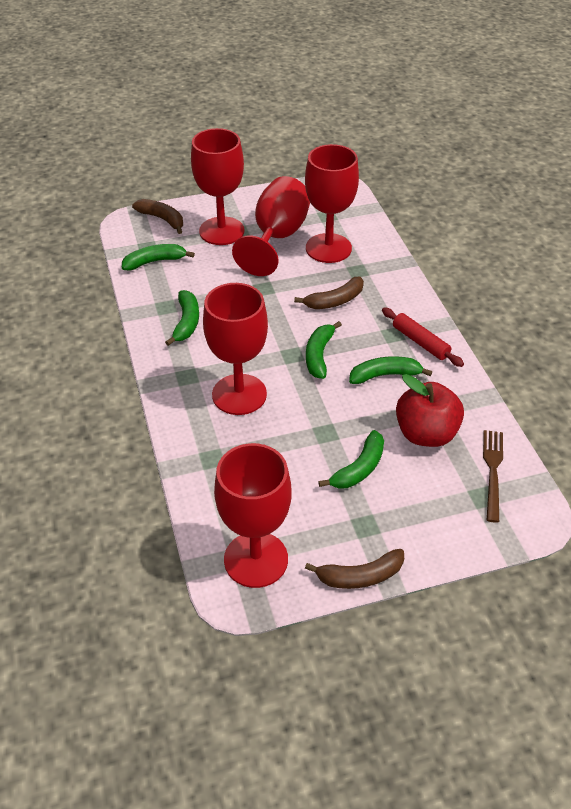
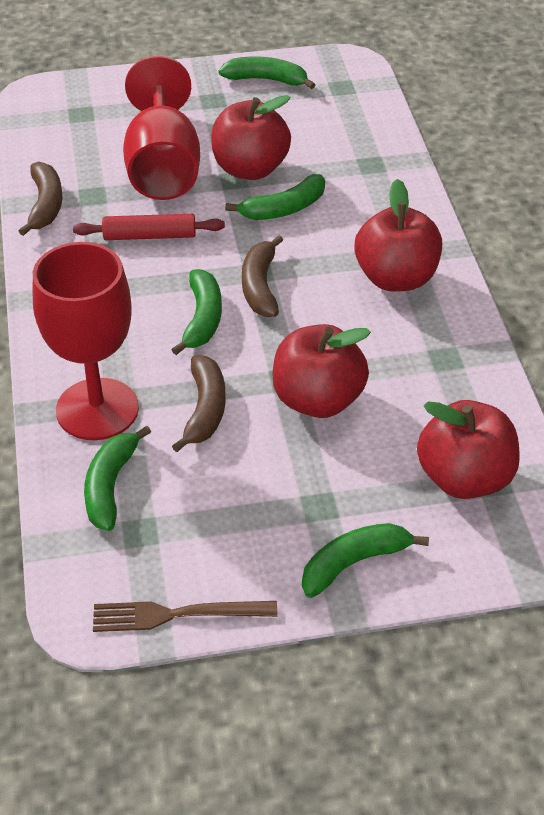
red apple: [396,374,464,447] = 1 -> [211,95,291,180] [272,324,371,418] [355,179,442,292] [417,400,520,499] = 4
red goblet: [191,128,245,245] [203,283,268,415] [214,443,292,588] [232,176,310,276] [305,144,359,263] = 5 -> [32,242,139,440] [123,56,200,200] = 2

